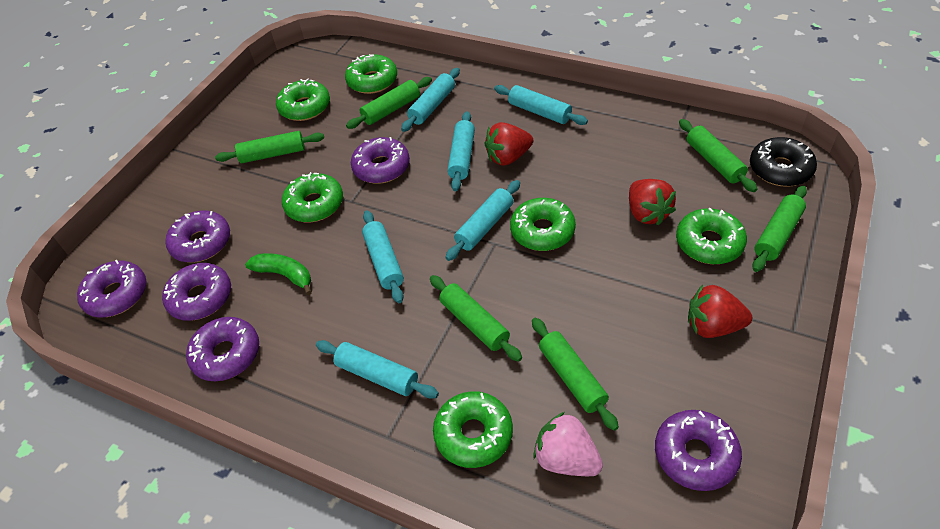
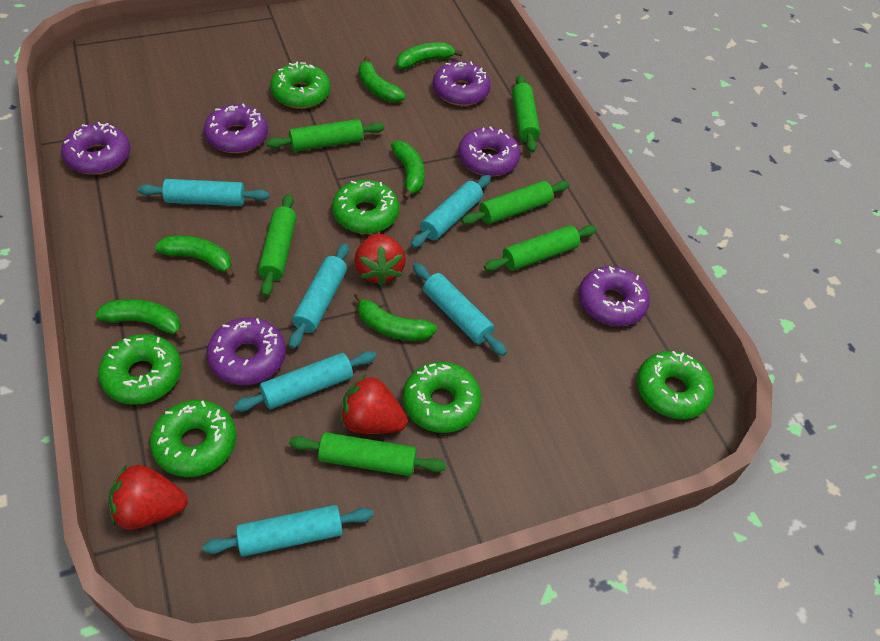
black donut: [750,137,817,187] = 1 -> none = 0
green banana: [245,253,312,295] = 1 -> [95,299,186,341] [155,235,235,279] [354,292,437,341] [359,56,405,102] [391,141,424,200] [397,42,463,69] = 6
pink strawberry: [533,412,603,476] = 1 -> none = 0

